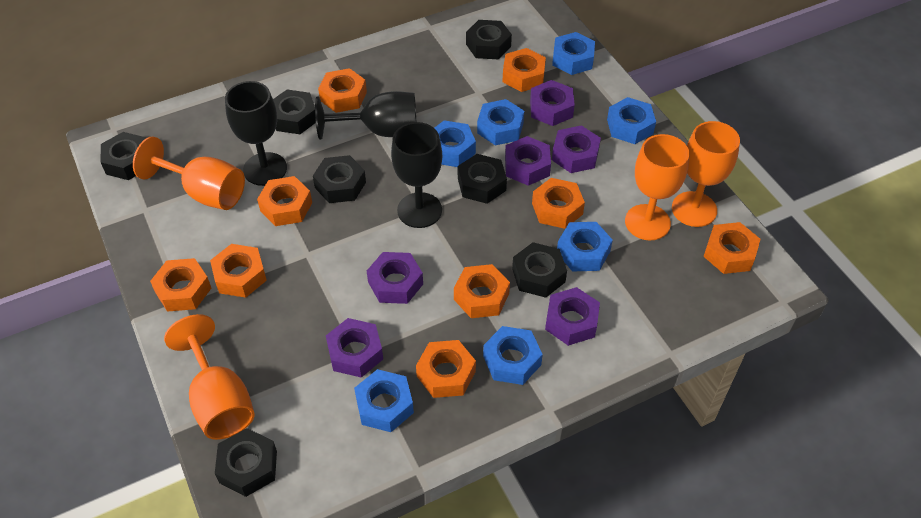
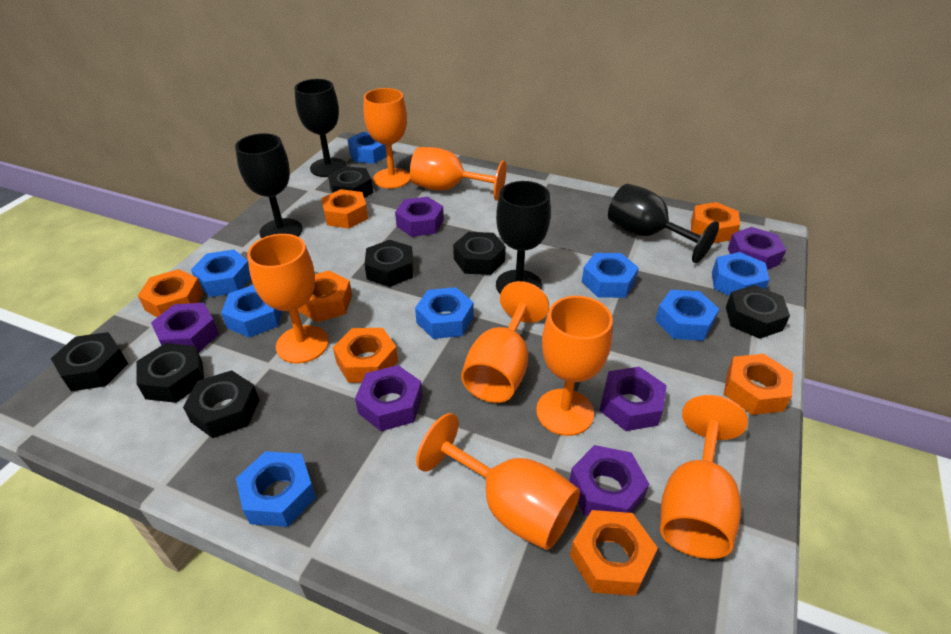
black goblet: [225,81,287,186] [315,91,416,140] [391,122,442,228] = 3 -> [235,133,303,238] [294,79,347,177] [496,181,551,294] [608,184,719,263] = 4
blue nut: [354,369,414,432] [435,120,476,167] [477,99,524,145] [483,326,543,385] [552,32,595,75] [557,222,613,271] [607,97,656,144] = 7 -> [191,249,251,297] [221,285,282,338] [236,451,316,527] [347,132,387,164] [415,287,474,339] [582,253,639,298] [655,290,719,341] [712,252,769,296] = 8
orange goblet: [133,137,245,210] [164,314,255,440] [625,134,689,240] [672,121,740,227] = 4 -> [247,234,329,363] [364,88,410,189] [410,147,506,201] [416,413,580,550] [461,281,549,403] [536,296,613,436] [660,395,748,559] = 7
orange nut: [150,258,211,312] [210,244,267,298] [257,176,312,226] [318,68,367,113] [416,340,476,398] [454,264,510,318] [502,48,546,92] [532,178,585,229] [703,222,761,274] = 9 -> [138,269,203,317] [298,271,352,322] [321,189,368,229] [333,328,398,383] [570,510,658,596] [691,202,740,243] [724,354,793,415] = 7

